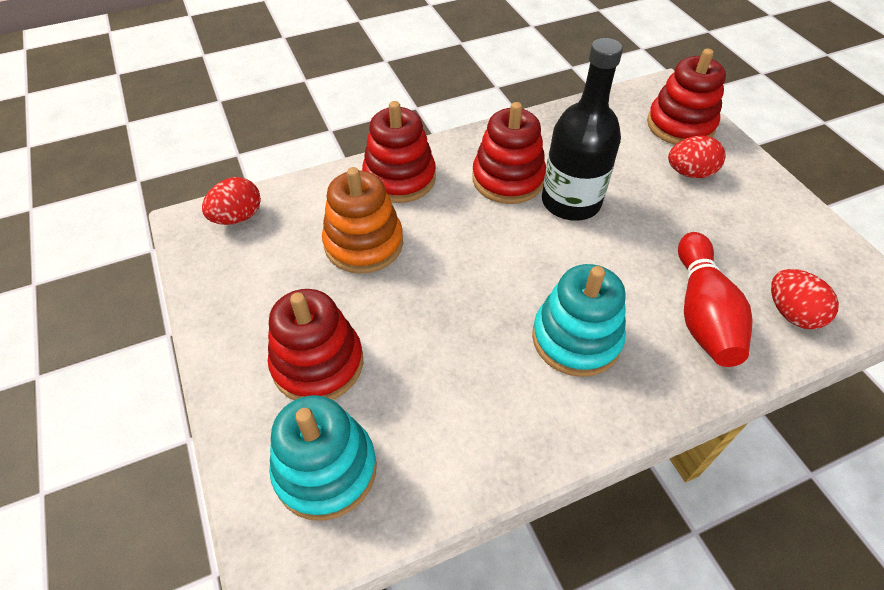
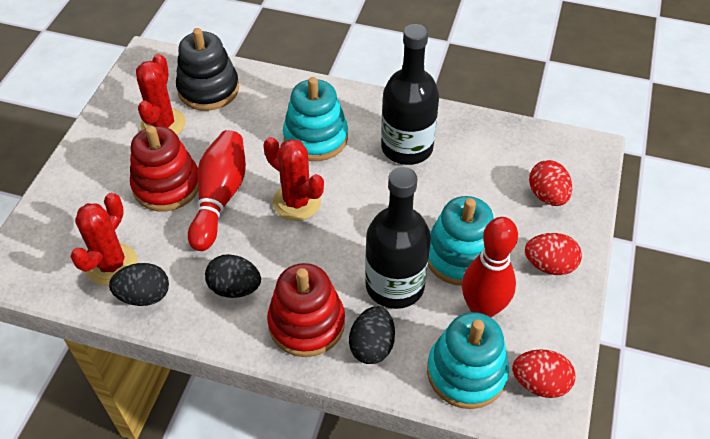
black bottle: [542,38,623,221] = 1 -> [365,167,431,309] [381,24,439,165] = 2
black egg: none = 0 -> [109,263,169,306] [205,254,261,298] [349,306,395,364] = 3
black stacking toy: none = 0 -> [176,28,239,111] = 1
orange stacking toy: [322,167,403,274] = 1 -> none = 0
red bowling pin: [678,232,753,367] = 1 -> [188,130,246,251] [462,217,518,318] = 2
red cactus: none = 0 -> [70,193,138,286] [136,54,186,135] [263,137,324,221] = 3
red stacking toy: [268,289,363,400] [362,101,436,203] [472,102,546,204] [647,49,726,145] = 4 -> [130,126,198,211] [267,263,345,357] = 2
turquoise stacking toy: [269,395,377,521] [532,264,626,377] = 2 -> [283,77,348,161] [427,312,509,409] [428,196,494,286] = 3

